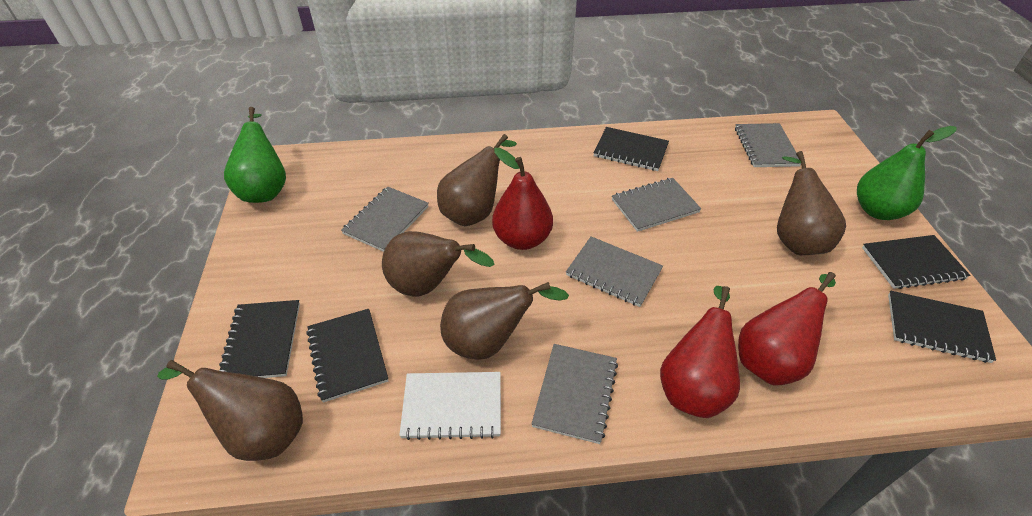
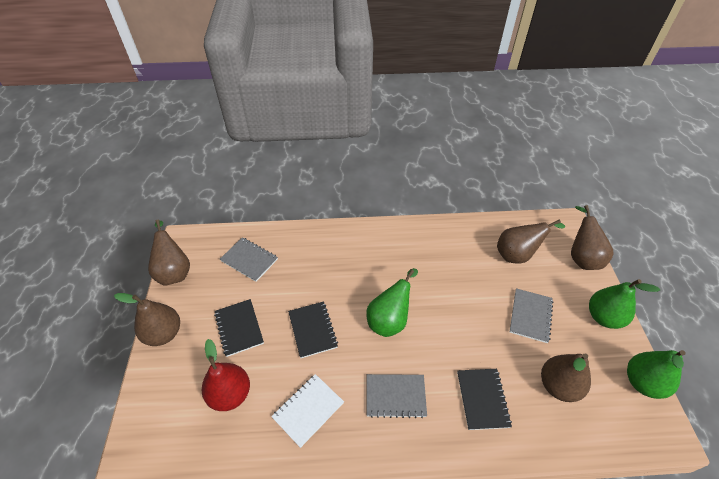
black notebook: [219,300,300,378] [306,309,388,403] [593,127,669,171] [862,235,970,289] [888,291,996,363] = 5 -> [214,299,264,357] [288,301,338,358] [457,369,512,430] = 3
green pear: [224,107,286,203] [857,126,957,220] = 2 -> [366,268,418,337] [589,279,660,329] [627,350,686,399] = 3
grey notebook: [341,186,429,252] [531,344,618,444] [566,237,663,307] [612,178,701,232] [735,123,801,167] = 5 -> [220,237,278,282] [367,374,427,418] [510,288,553,343] = 3
red pear: [492,148,553,250] [660,286,740,418] [738,272,836,386] = 3 -> [202,339,250,411] = 1

